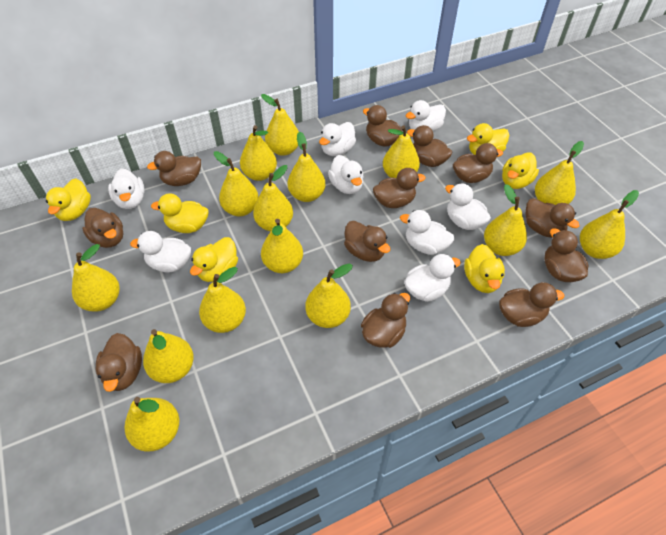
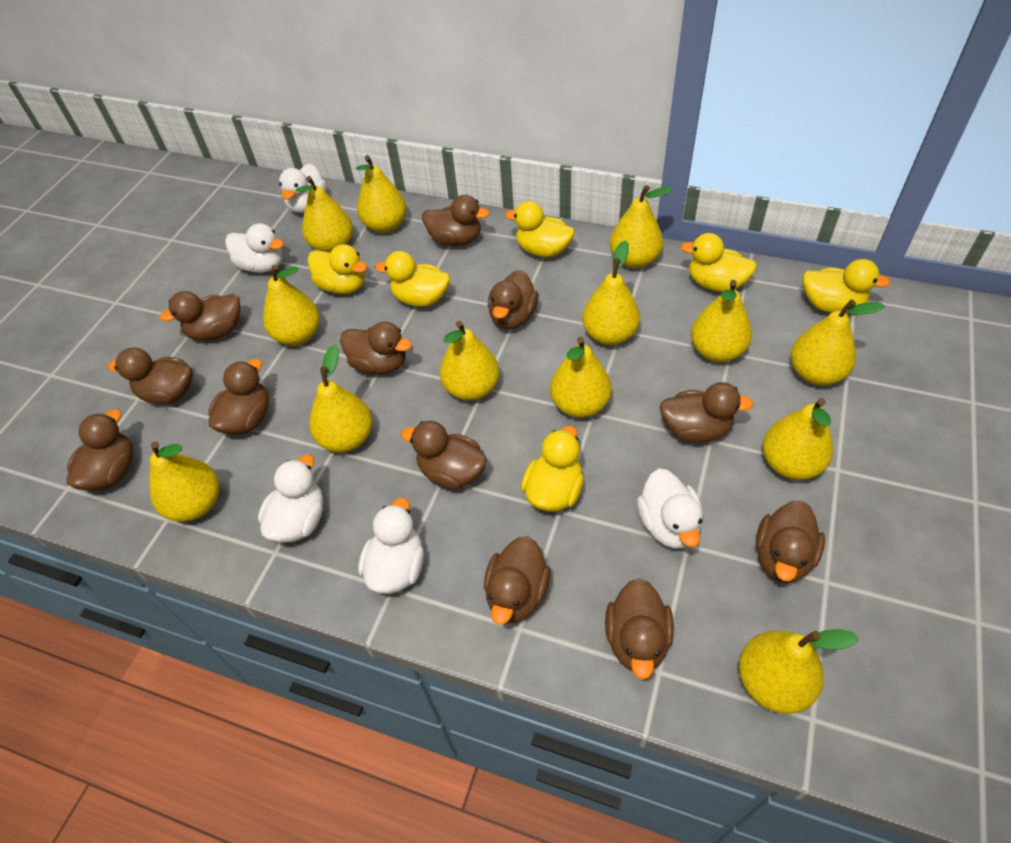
white duck: [108,169,145,209] [130,231,191,273] [319,122,356,156] [328,155,364,194] [400,210,454,255] [404,254,461,302] [406,100,446,131] [445,183,491,230] = 8 -> [225,223,284,273] [258,455,323,543] [279,163,327,213] [358,497,424,594] [637,469,703,549] = 5
yellow pear: [72,244,119,312] [125,397,179,452] [143,329,194,383] [199,267,246,333] [214,151,258,216] [240,125,277,181] [253,165,293,231] [261,94,299,156] [261,219,303,273] [288,132,326,202] [305,264,353,328] [383,125,420,178] [484,184,527,256] [535,141,584,205] [580,190,639,259] = 15 -> [150,441,219,522] [263,265,320,345] [296,176,353,252] [309,345,372,452] [356,155,406,233] [440,321,499,401] [550,337,612,418] [582,240,640,345] [610,185,673,268] [691,280,752,362] [739,629,859,714] [763,398,833,480] [791,300,885,385] = 13

